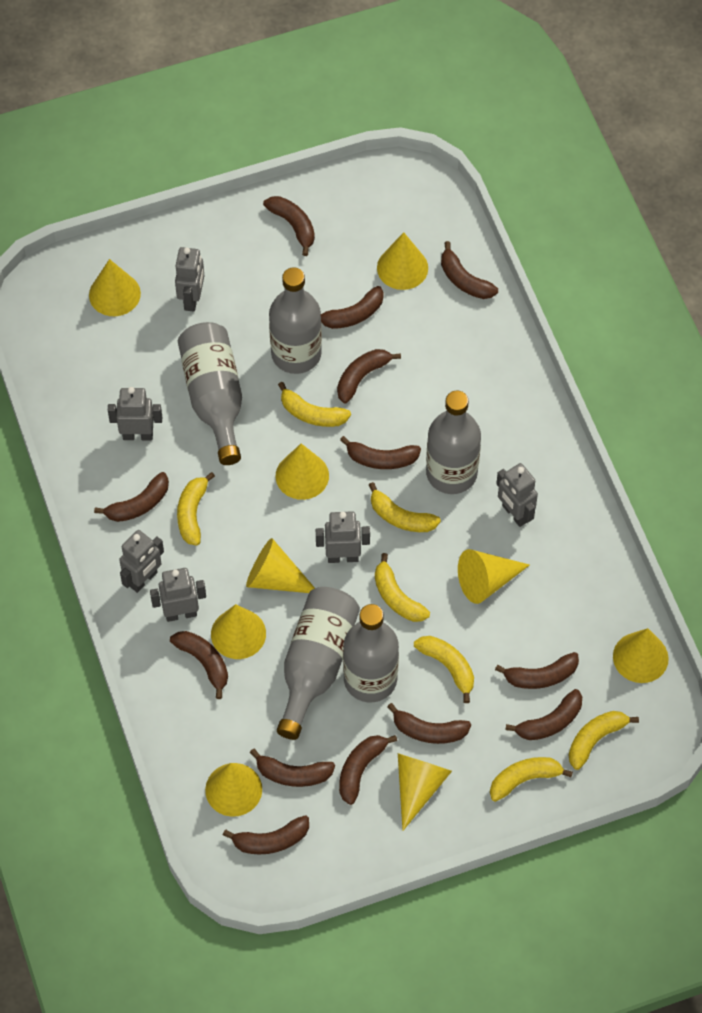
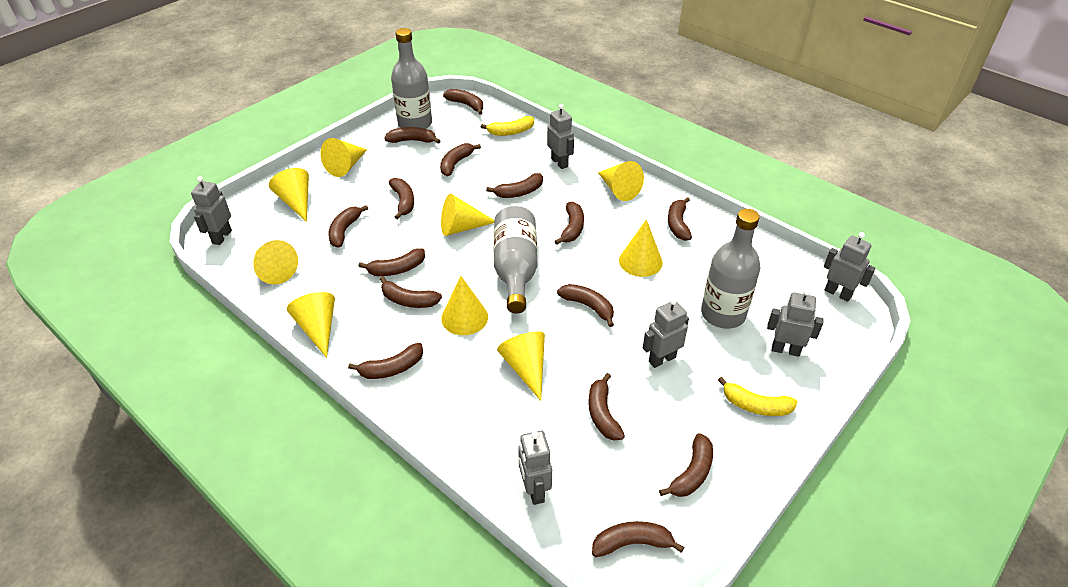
brown banana: [94,472,169,522] [170,631,228,699] [223,815,309,854] [250,749,335,787] [263,196,315,256] [321,286,384,329] [337,349,401,403] [339,735,397,805] [340,436,421,469] [387,703,471,744] [441,241,498,299] [495,652,579,689] [505,689,582,740] = 13 -> [328,205,368,247] [348,343,423,379] [359,248,425,276] [380,276,442,308] [384,127,440,144] [389,178,414,219] [440,143,481,176] [443,89,483,115] [486,173,543,198] [555,202,584,245] [557,284,614,327] [588,373,625,441] [592,521,684,557] [659,433,713,497] [668,197,692,241] = 15
grey bottle: [178,322,242,465] [269,267,322,374] [277,587,360,740] [343,604,399,703] [426,390,481,494] = 5 -> [391,28,432,129] [494,206,537,314] [701,209,760,329] = 3
yellow banana: [177,472,215,546] [278,382,351,427] [369,482,441,532] [375,553,430,622] [414,636,474,703] [490,757,573,802] [569,711,639,770] = 7 -> [481,116,534,136] [718,377,798,416] = 2

